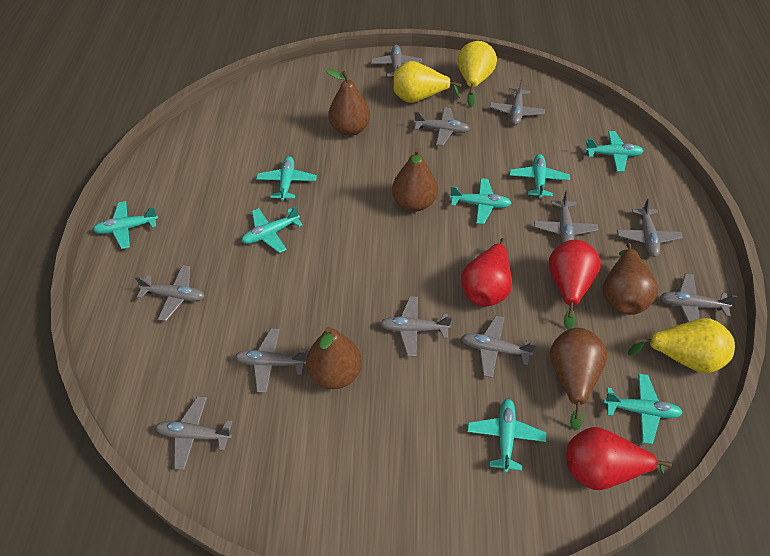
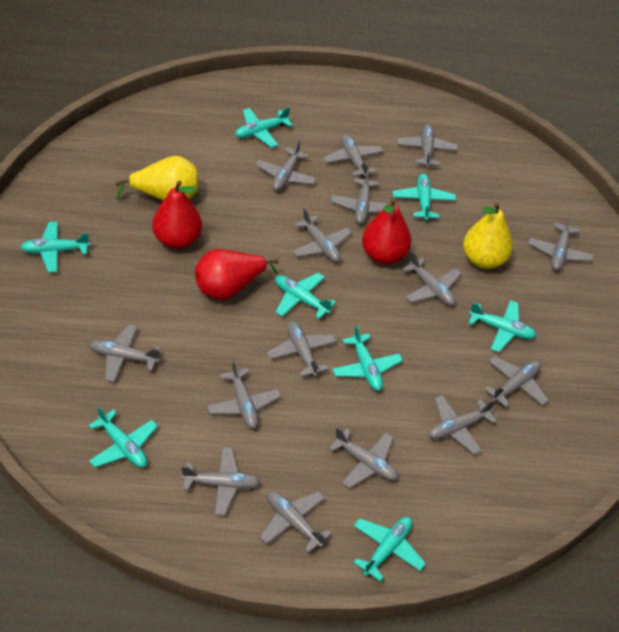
brown pear: [306,327,362,389] [326,69,370,136] [392,148,438,212] [550,328,607,431] [603,243,658,315] = 5 -> none = 0
grey plane: [135,265,205,321] [155,396,233,470] [235,328,306,393] [371,45,423,76] [380,296,452,357] [414,107,470,146] [461,316,536,378] [490,79,545,125] [534,190,598,243] [617,198,683,257] [660,274,738,322] = 11 -> [89,324,161,382] [181,447,260,516] [207,360,281,429] [256,140,317,191] [260,491,332,553] [267,321,337,377] [292,208,352,262] [323,134,384,177] [329,427,398,488] [331,169,388,224] [397,124,458,167] [402,252,462,306] [428,395,497,455] [484,356,549,407] [528,215,594,271] = 15
yellow pear: [394,61,462,103] [457,41,497,107] [628,318,735,373] = 3 -> [116,156,198,200] [463,202,513,269] = 2

